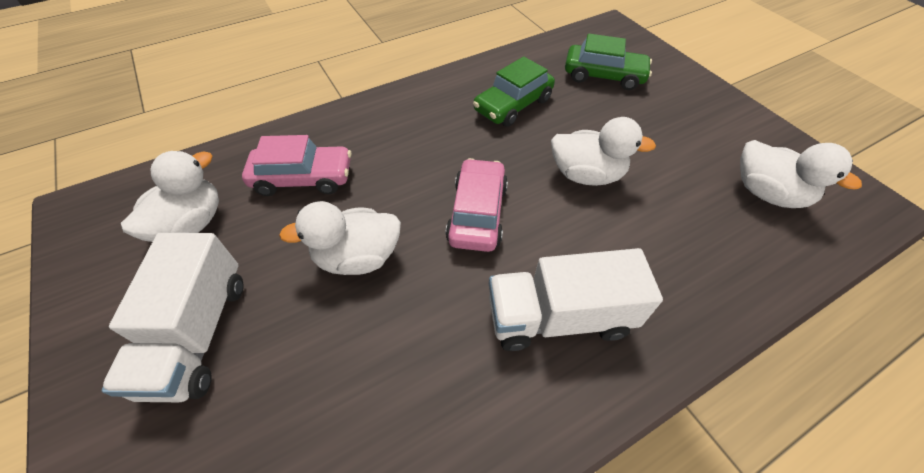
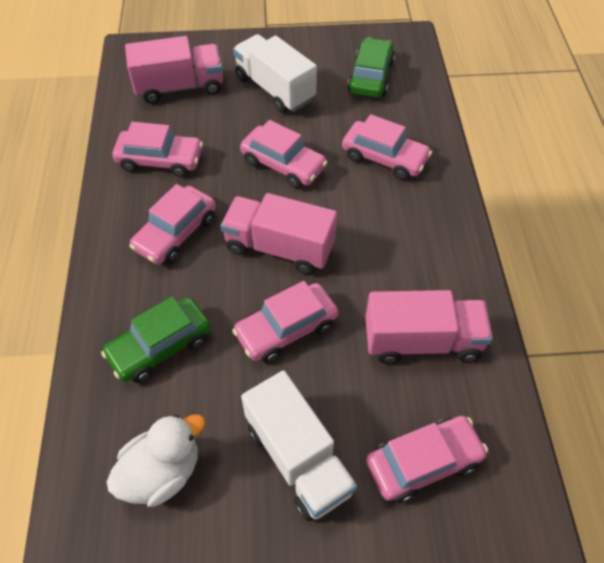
pink car: [242,135,351,196] [446,158,508,252] = 2 -> [112,122,203,177] [129,184,216,265] [232,281,338,363] [240,120,328,188] [342,114,432,180] [366,416,488,503] = 6
pink truck: none = 0 -> [125,36,223,104] [221,193,337,275] [365,290,493,364] = 3
white duck: [121,151,219,242] [279,201,401,275] [551,117,656,186] [740,140,862,208] = 4 -> [107,414,206,507] = 1

